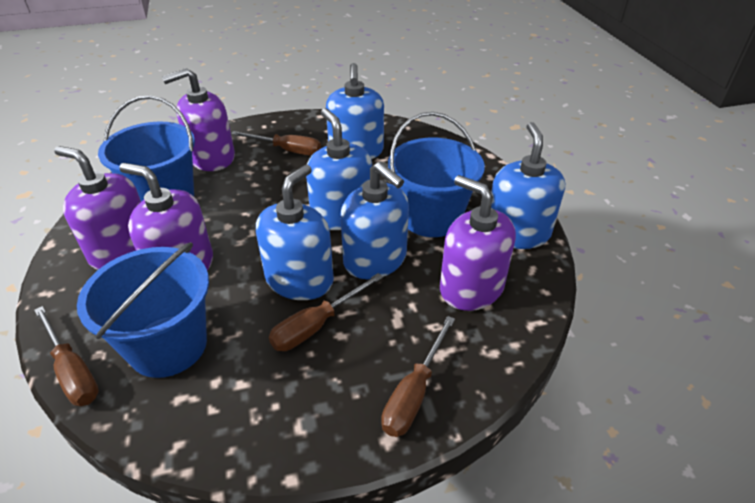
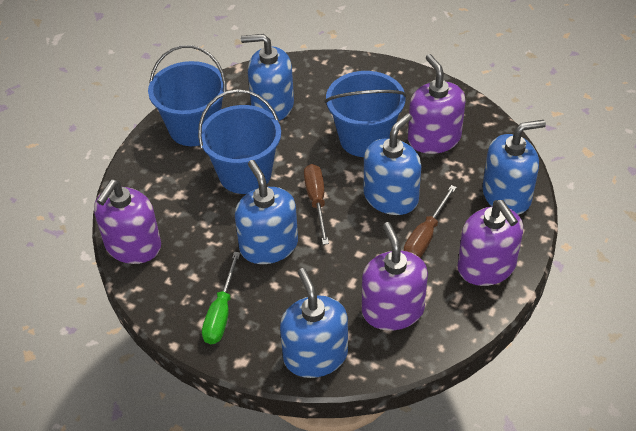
brown screwdriver: [34,306,99,406] [231,131,321,155] [269,273,383,351] [381,316,455,437] = 4 -> [304,164,329,245] [404,185,457,258] = 2
green screwdriver: none = 0 -> [202,252,240,344] = 1

